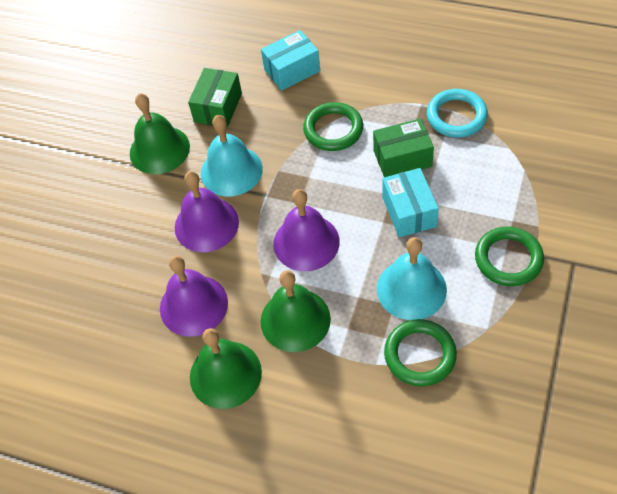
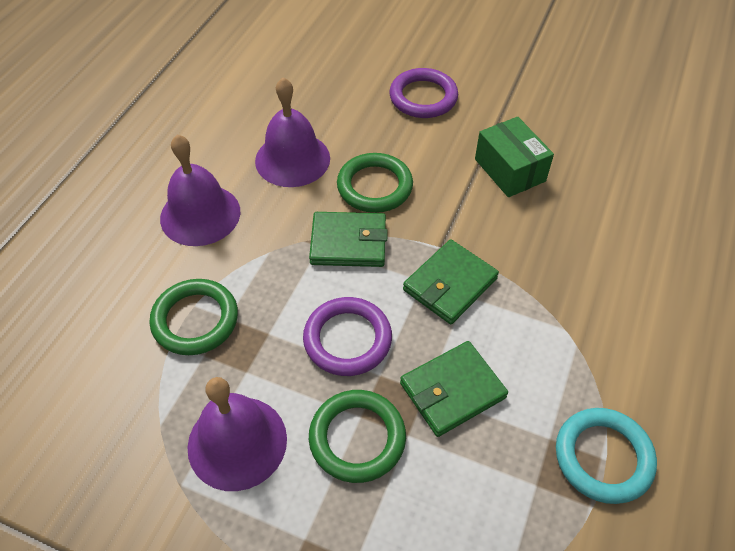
green bell: [130,93,190,174] [190,328,262,409] [261,270,331,352] = 3 -> none = 0
green box: [188,68,242,128] [373,118,434,177] = 2 -> [475,117,554,197] = 1
green wallet: none = 0 -> [309,212,388,267] [400,341,508,437] [403,239,499,324] = 3
purple ring: none = 0 -> [303,297,392,376] [389,68,458,118] = 2
turquoise bell: [201,115,263,197] [377,237,447,320] = 2 -> none = 0
turquoise box: [261,30,320,91] [382,168,439,237] = 2 -> none = 0

